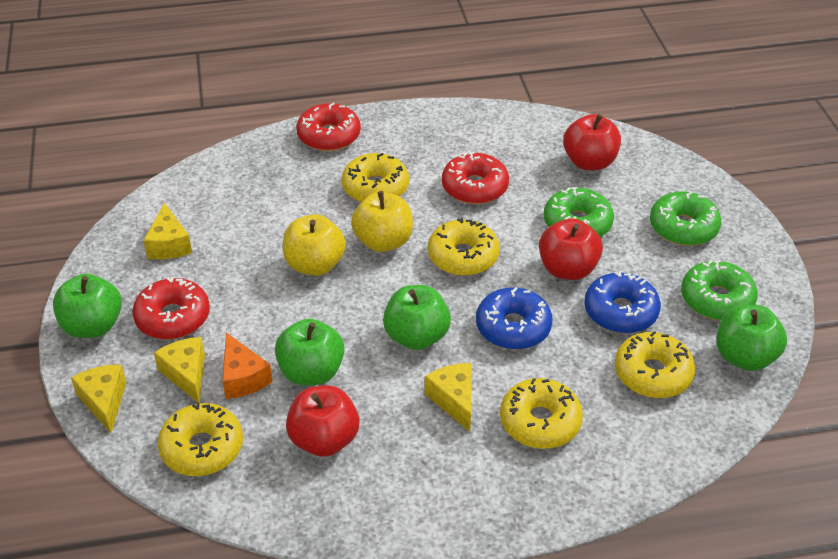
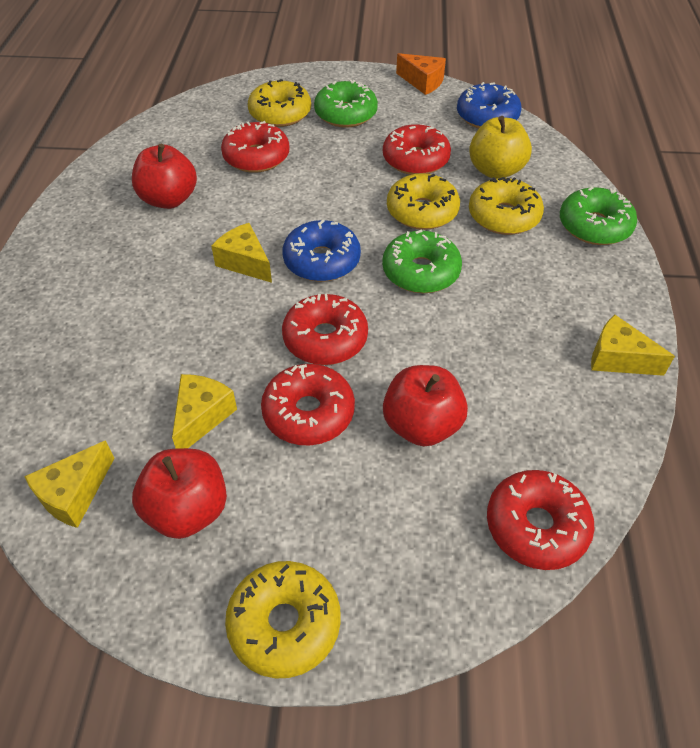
green apple: [53,274,122,338] [275,318,344,385] [383,285,451,350] [717,305,787,371] = 4 -> none = 0
red donut: [132,277,210,340] [296,103,361,151] [442,152,509,204] = 3 -> [221,121,290,173] [261,364,355,445] [282,294,368,365] [383,124,451,175] [487,470,595,570] = 5
yellow apple: [283,214,346,276] [351,191,413,252] = 2 -> [469,116,532,179] = 1
yellow donut: [158,403,243,476] [342,153,409,202] [428,218,500,276] [500,378,583,449] [615,331,695,398] = 5 -> [225,561,341,678] [248,79,311,127] [387,173,460,230] [469,177,544,235] = 4

